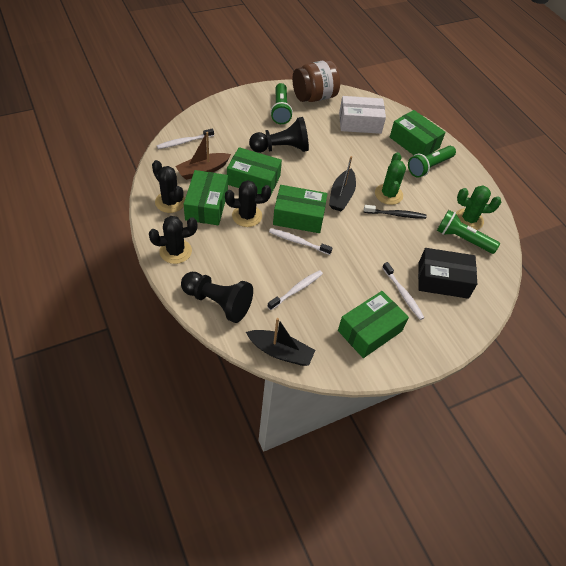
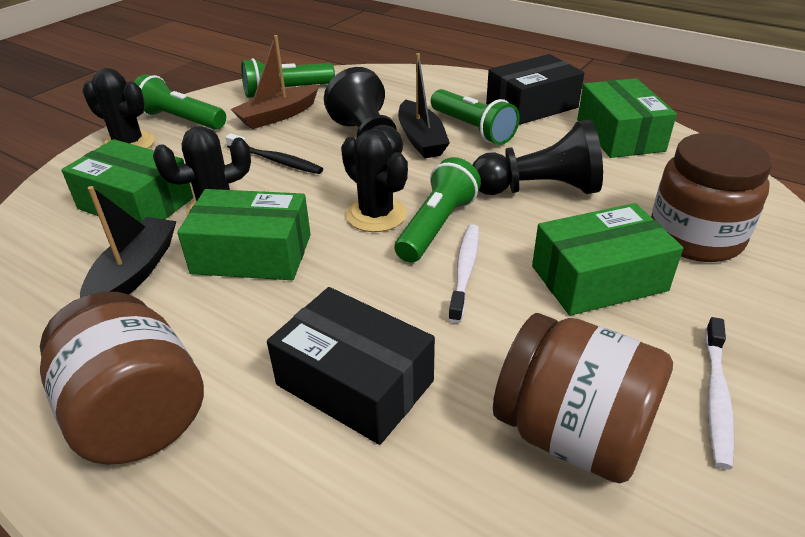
black box: [418,248,477,299] = 1 -> [267,287,435,445] [486,54,584,125] = 2
brown jar: [292,60,340,102] = 1 -> [40,292,204,465] [493,313,673,483] [651,133,772,262] = 3
green box: [184,170,228,225] [227,147,282,194] [273,185,327,233] [338,291,409,358] [390,110,446,156] = 5 -> [62,139,193,222] [177,189,311,280] [532,203,683,316] [577,78,677,158] = 4
green cactus: [375,152,406,205] [456,186,501,230] = 2 -> none = 0
green flashlight: [270,83,293,124] [408,146,456,178] [437,210,500,254] = 3 -> [134,74,226,130] [241,58,335,98] [395,157,481,262] [431,89,520,145] = 4
white box: [339,96,386,134] = 1 -> none = 0
white toothbrush: [157,129,214,149] [267,270,323,310] [269,228,333,255] [382,262,425,320] = 4 -> [448,224,479,323] [705,317,735,469] = 2

